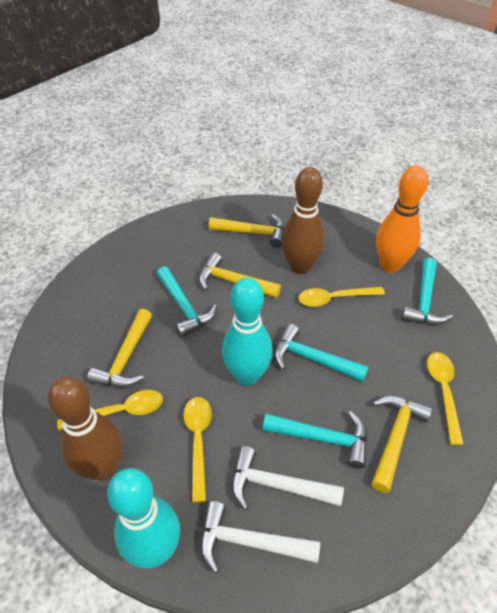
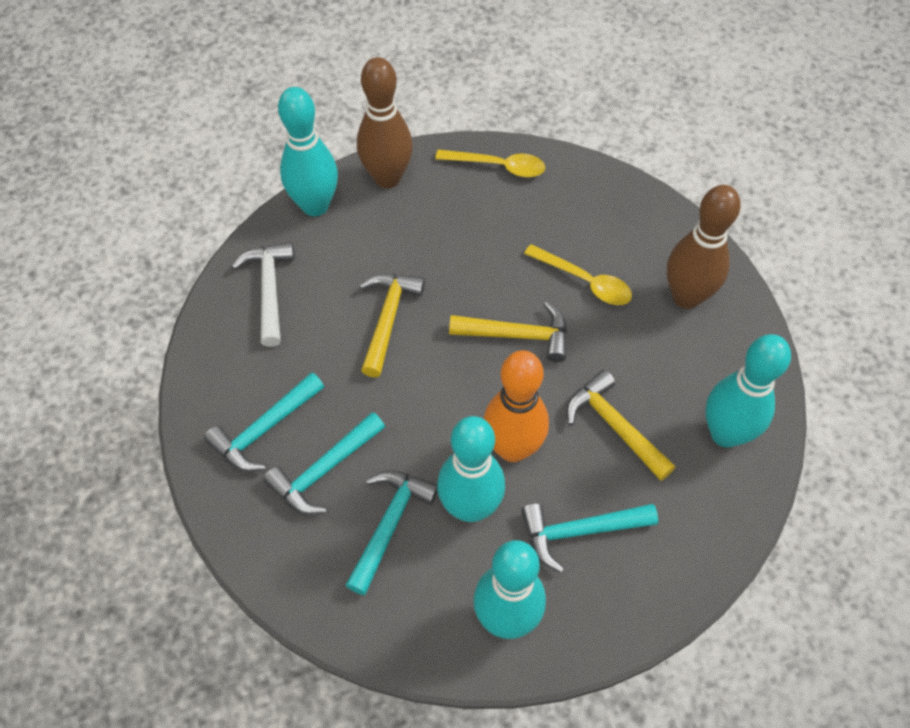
turquoise bowling pin: [107,468,180,569] [222,278,273,386] = 2 -> [278,87,338,216] [437,416,505,522] [473,540,546,639] [705,334,791,448] = 4
white hammer: [200,501,320,573] [232,446,344,510] = 2 -> [232,242,295,347] = 1
yellow hammer: [87,309,152,388] [199,253,281,298] [209,214,285,248] [372,396,432,493] = 4 -> [359,274,425,377] [449,301,567,362] [566,370,676,481] = 3
yellow spoon: [57,390,163,431] [183,397,212,502] [298,287,385,307] [427,352,464,445] = 4 -> [435,149,545,178] [524,244,632,305] = 2

